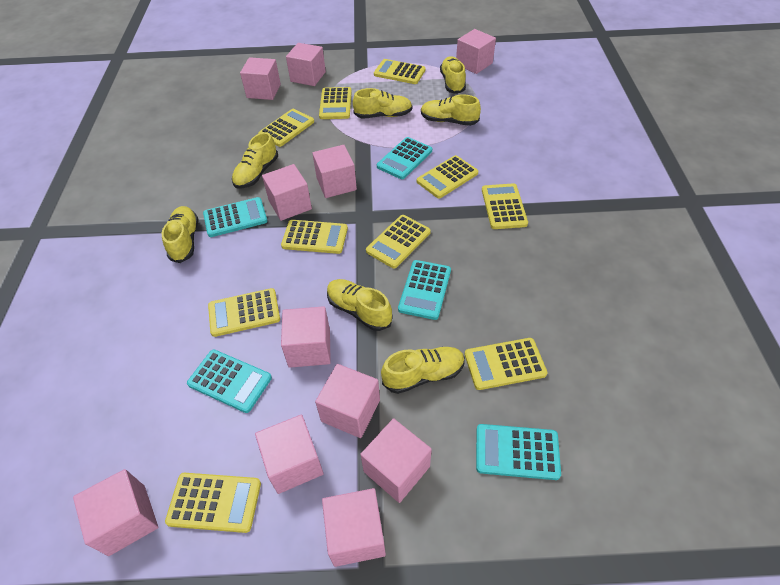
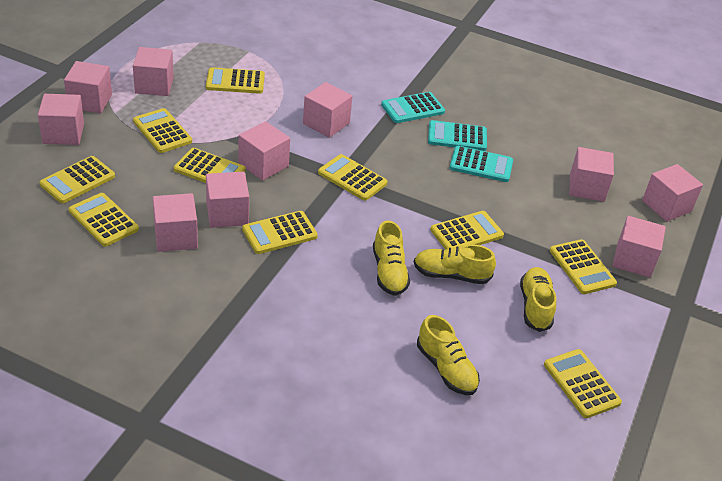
pink cube: [73,469,158,556] [240,57,281,100] [255,414,324,494] [262,164,312,221] [281,306,331,368] [286,43,326,86] [312,145,357,198] [315,364,380,438] [322,488,386,567] [360,418,432,503] [456,29,496,74] = 11 -> [38,94,84,145] [64,61,112,113] [133,47,174,96] [153,193,198,252] [206,172,249,228] [238,121,290,181] [303,82,353,138] [569,147,614,202] [612,216,666,278] [642,164,703,222] = 10
turquoise calculator: [187,350,272,413] [203,197,267,237] [377,137,432,179] [398,260,451,320] [476,424,561,480] = 5 -> [381,92,445,123] [428,120,487,151] [449,146,513,182] = 3
yellow shoe: [162,206,199,263] [232,132,278,189] [327,279,393,331] [353,88,412,119] [381,347,465,394] [421,94,481,126] [440,56,466,94] = 7 -> [373,220,410,296] [414,244,496,284] [417,315,480,395] [520,267,556,332] = 4

